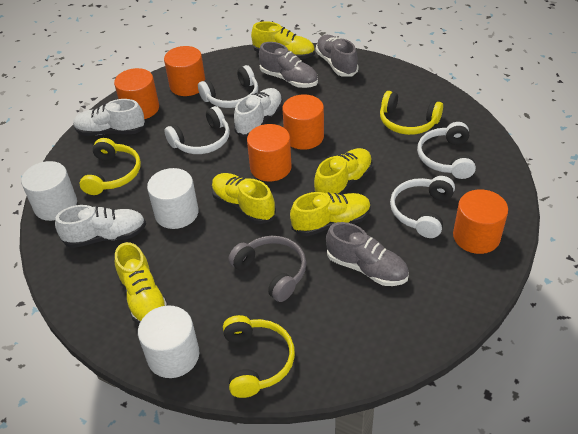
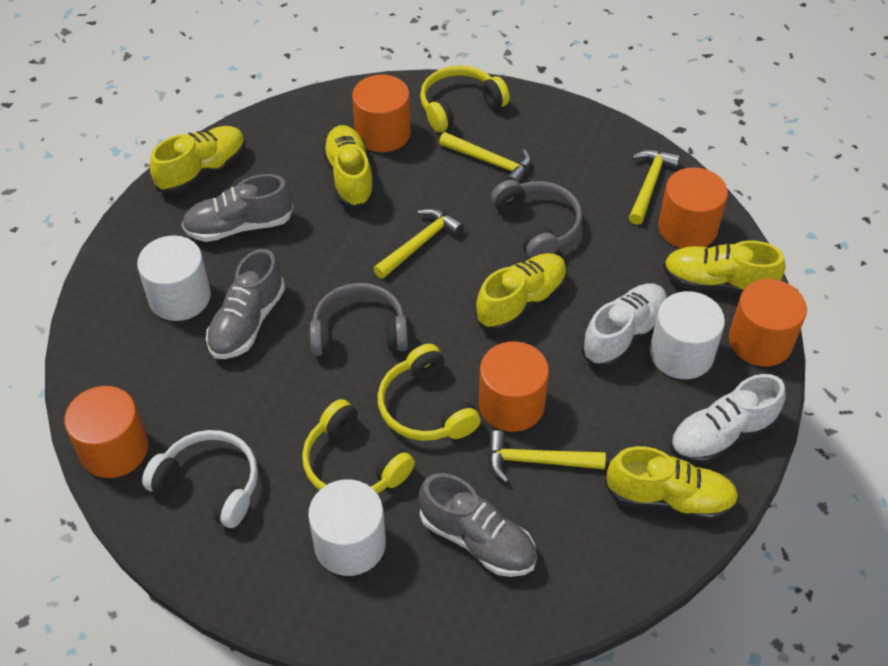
grey headphones: [228,236,306,302] = 1 -> [310,283,408,356] [491,180,583,259] = 2
white headphones: [164,106,230,154] [198,65,258,108] [390,176,455,238] [417,122,476,179] = 4 -> [142,430,258,528] = 1
white shoe: [55,205,146,248] [73,99,146,136] [234,88,283,137] = 3 -> [581,284,667,368] [670,374,786,464] = 2
yellow hammer: none = 0 -> [373,208,464,279] [439,132,531,183] [488,430,606,483] [629,150,680,225] = 4

